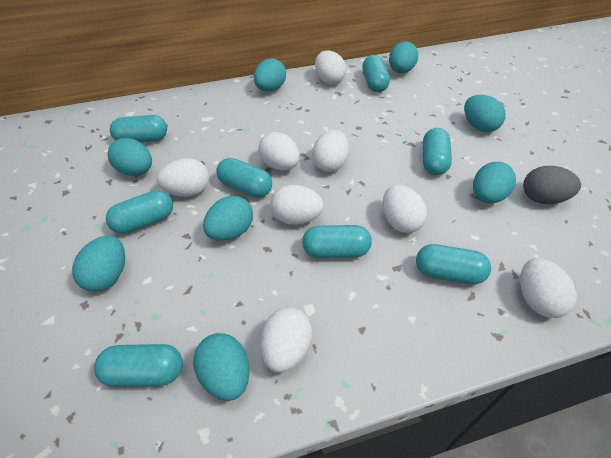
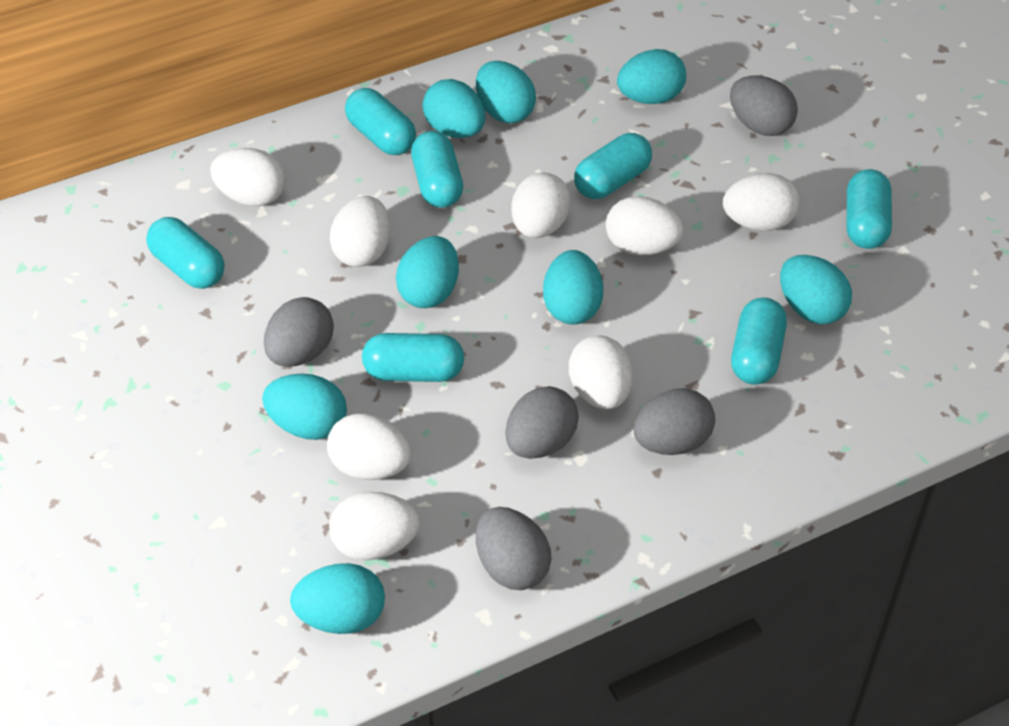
grey egg: [523,166,581,204] = 1 -> [264,297,334,367] [476,507,552,590] [505,386,579,459] [634,388,715,455] [730,76,798,136] = 5
turquoise capsule: [94,344,183,387] [106,190,173,234] [110,115,167,142] [216,158,272,198] [302,225,372,258] [362,55,390,92] [416,244,491,285] [423,128,452,175] = 8 -> [146,217,224,289] [345,88,416,155] [362,333,464,382] [411,131,463,208] [574,133,652,199] [731,298,787,385] [847,169,892,249] = 7

